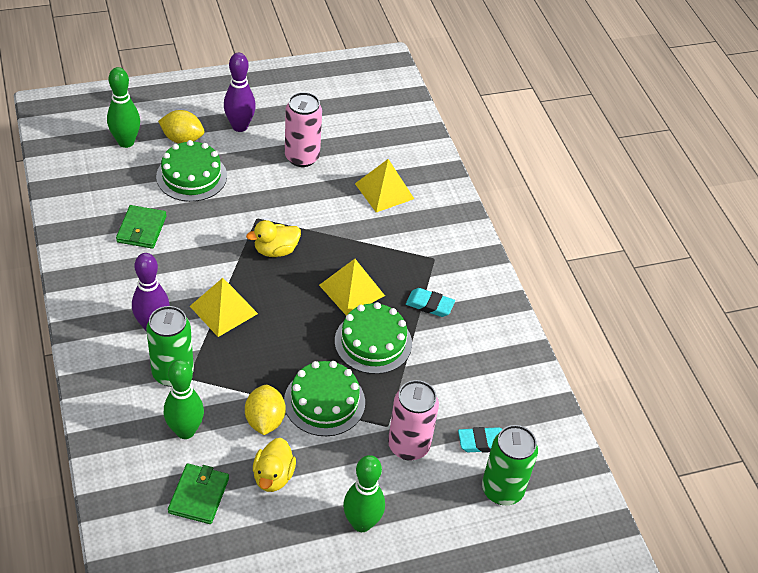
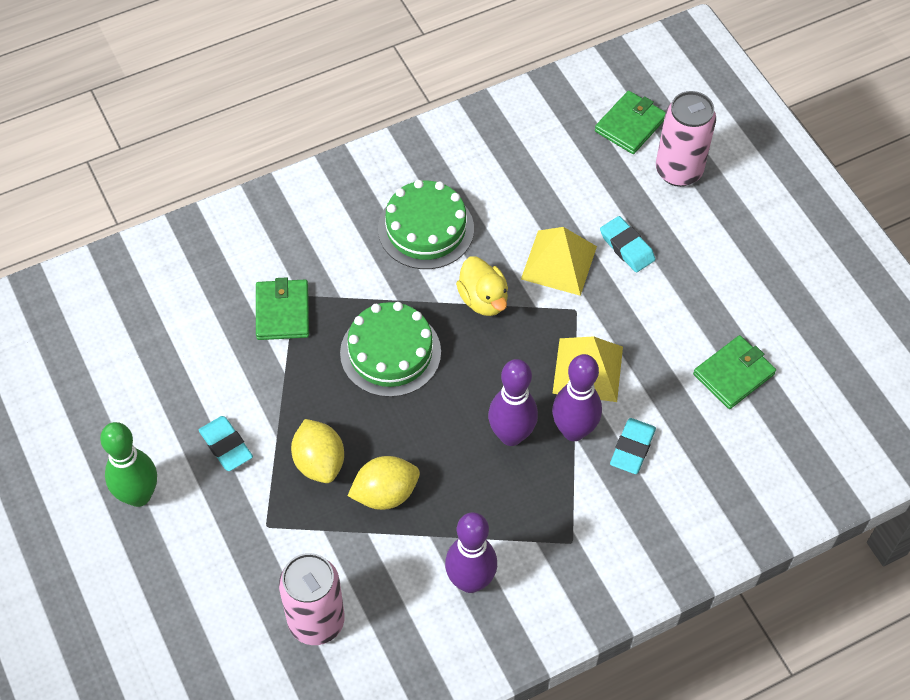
green bowling pin: [107,67,140,148] [164,360,204,439] [343,455,385,532] = 3 -> [100,422,157,507] = 1
green cake: [156,140,227,202] [284,361,365,436] [335,302,412,374] = 3 -> [340,302,441,397] [378,180,474,269] = 2
green can: [146,306,194,387] [482,425,538,505] = 2 -> none = 0
green wallet: [116,205,166,249] [168,463,229,524] = 2 -> [256,277,309,340] [595,91,666,154] [693,335,776,409] = 3
purple bowling pin: [132,253,170,332] [224,53,256,132] = 2 -> [445,512,497,593] [488,359,538,446] [552,354,602,441] = 3
turquoise eraser: [406,288,455,317] [458,427,502,453] = 2 -> [199,416,253,471] [600,216,655,272] [610,418,656,474] = 3
yellow duck: [246,220,301,257] [253,438,296,492] = 2 -> [456,256,508,316] = 1
yellow pyramid: [190,278,258,337] [319,259,385,316] [355,159,414,212] = 3 -> [521,227,597,296] [552,336,623,402] = 2

